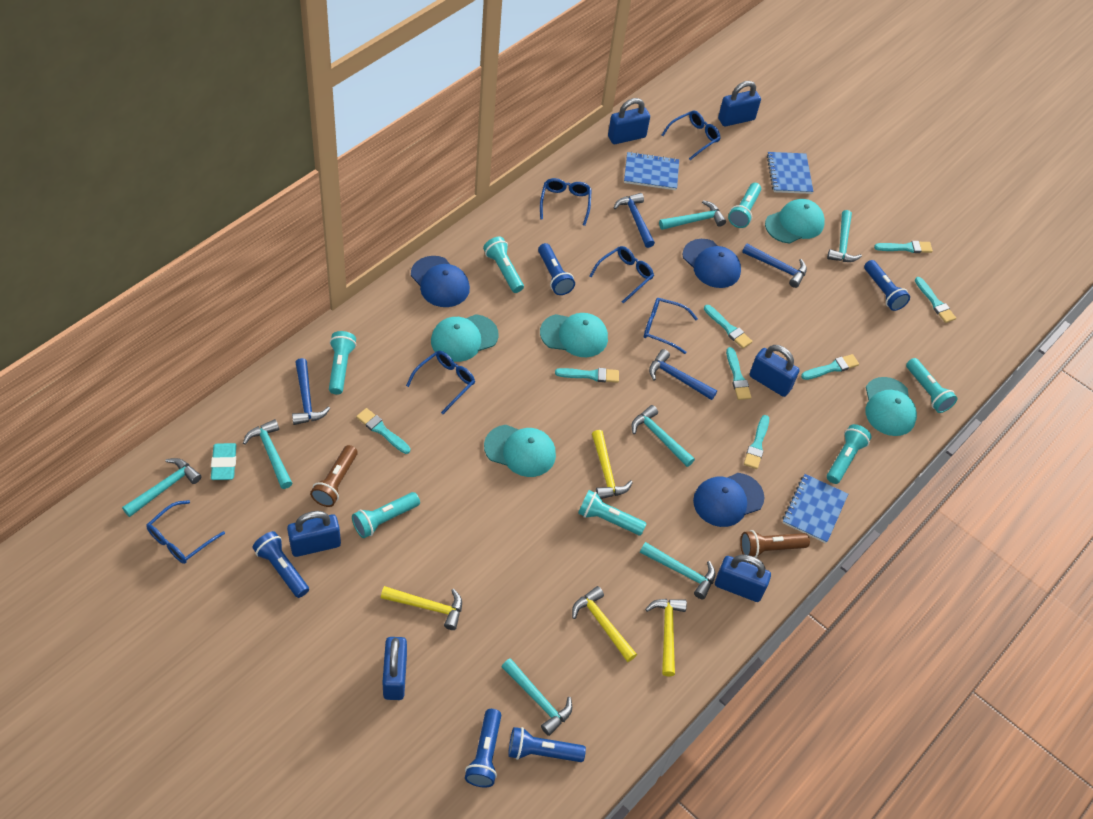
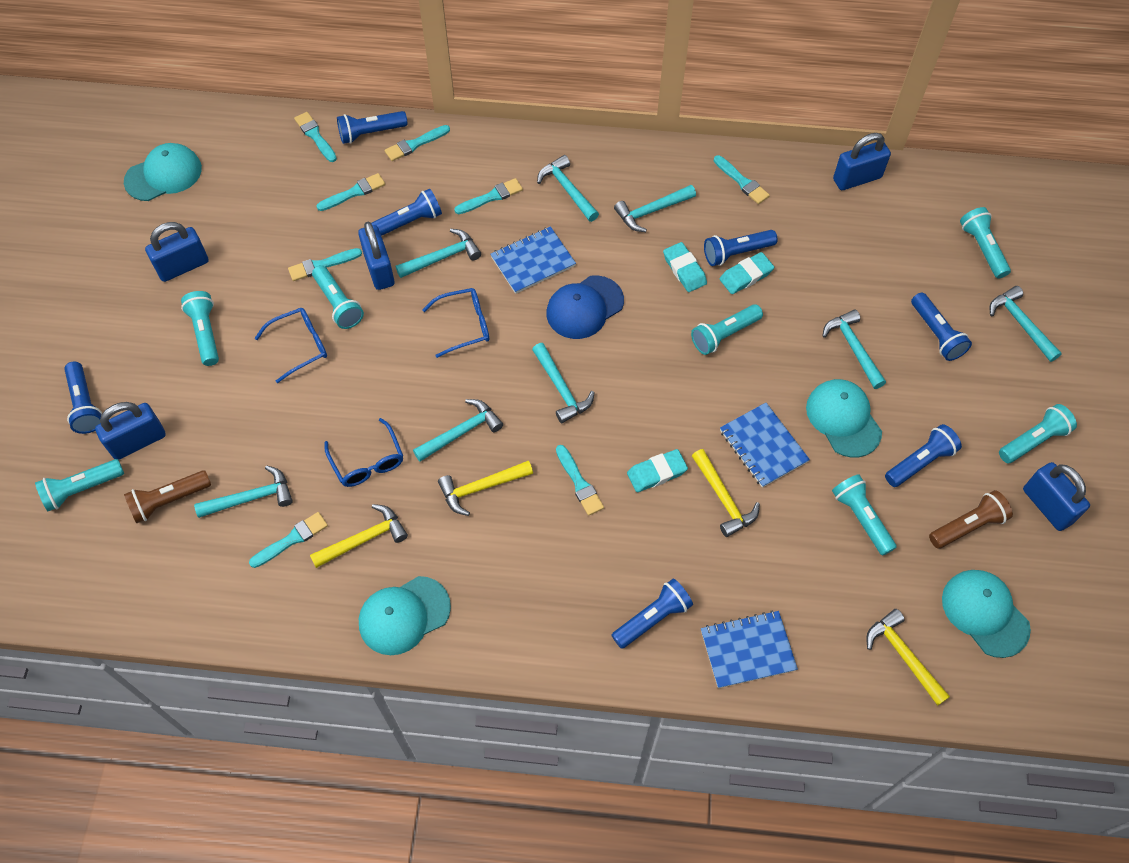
blue cap: [411,256,470,307] [683,239,741,288] [693,473,764,527] = 3 -> [547,275,624,339] = 1
blue flashlight: [253,531,309,598] [465,709,501,787] [508,727,586,762] [538,243,575,295] [864,260,910,311] = 5 -> [64,362,102,434] [337,111,408,144] [371,189,442,236] [611,579,693,649] [704,230,778,266] [885,424,962,487] [911,293,972,361] = 7
blue glasses: [147,500,225,564] [406,351,475,414] [540,178,592,226] [590,246,654,304] [644,298,698,354] [662,110,721,160] = 6 -> [255,308,327,383] [324,418,403,487] [423,288,489,358] = 3
blue hammer: [292,358,330,425] [614,193,655,248] [649,349,717,400] [742,244,807,288] = 4 -> none = 0
blue padlock: [287,511,341,557] [382,637,407,700] [608,98,650,144] [715,555,771,602] [718,81,761,127] [749,345,799,397] = 6 -> [95,402,166,460] [145,222,209,282] [358,222,395,290] [833,133,891,190] [1023,462,1090,531] = 5
turquoise cap: [431,314,499,362] [484,425,556,477] [540,313,608,357] [765,199,825,243] [866,377,917,436] = 5 -> [124,143,202,201] [359,576,451,655] [806,379,882,458] [942,570,1031,658] = 4
turquoise eraser: [211,443,236,480] = 1 -> [627,449,688,492] [663,242,707,292] [720,252,774,294] = 3
turquoise hammer: [122,458,202,517] [243,419,292,489] [502,658,572,736] [631,405,695,467] [640,542,715,599] [659,200,726,230] [827,210,862,262] = 7 -> [194,466,293,518] [396,229,481,278] [413,399,503,462] [532,343,595,423] [537,155,599,222] [614,185,696,232] [822,309,886,389] [990,286,1062,362] = 8

